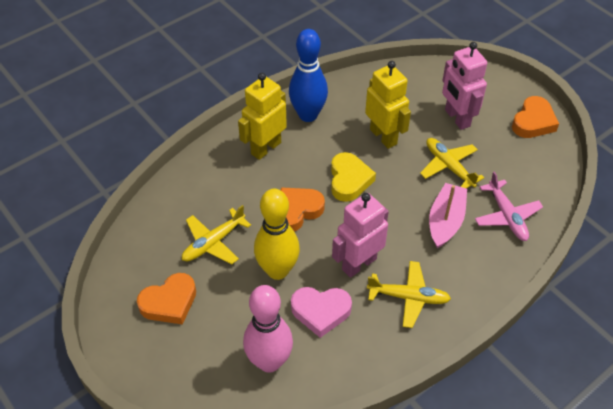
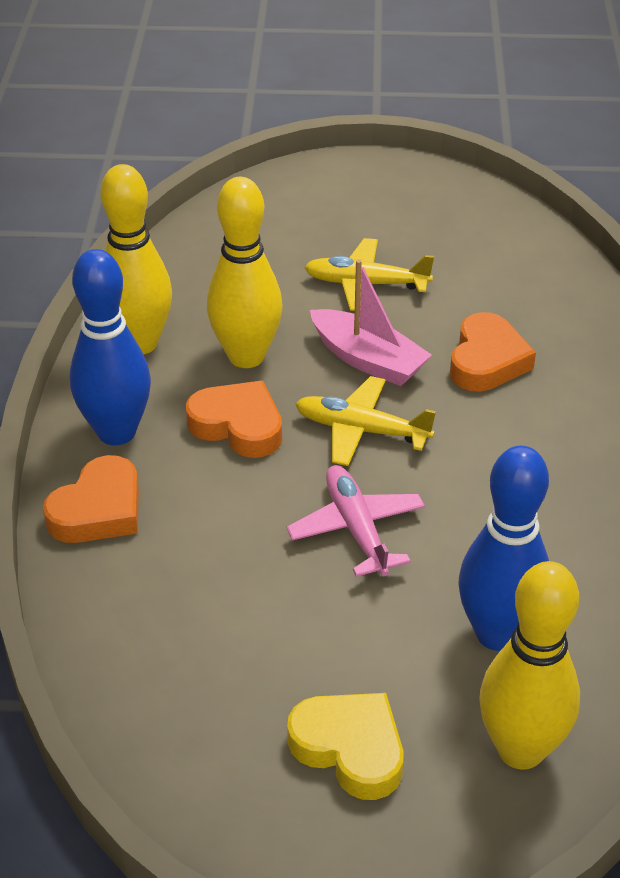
blue bowling pin: [289,29,328,122] = 1 -> [70,249,151,445] [458,446,549,651] = 2
pink bowling pin: [243,285,293,373] = 1 -> none = 0
pink heart: [291,287,352,338] = 1 -> none = 0
pink robot: [332,193,389,278] [442,42,487,130] = 2 -> none = 0
yellow bowling pin: [254,189,300,280] = 1 -> [101,164,172,354] [207,177,283,368] [479,561,580,770] = 3
yellow plane: [182,205,251,264] [367,261,451,328] [420,138,484,188] = 3 -> [295,376,436,466] [304,238,434,311] = 2
yellow robot: [238,73,287,160] [365,61,411,149] = 2 -> none = 0

